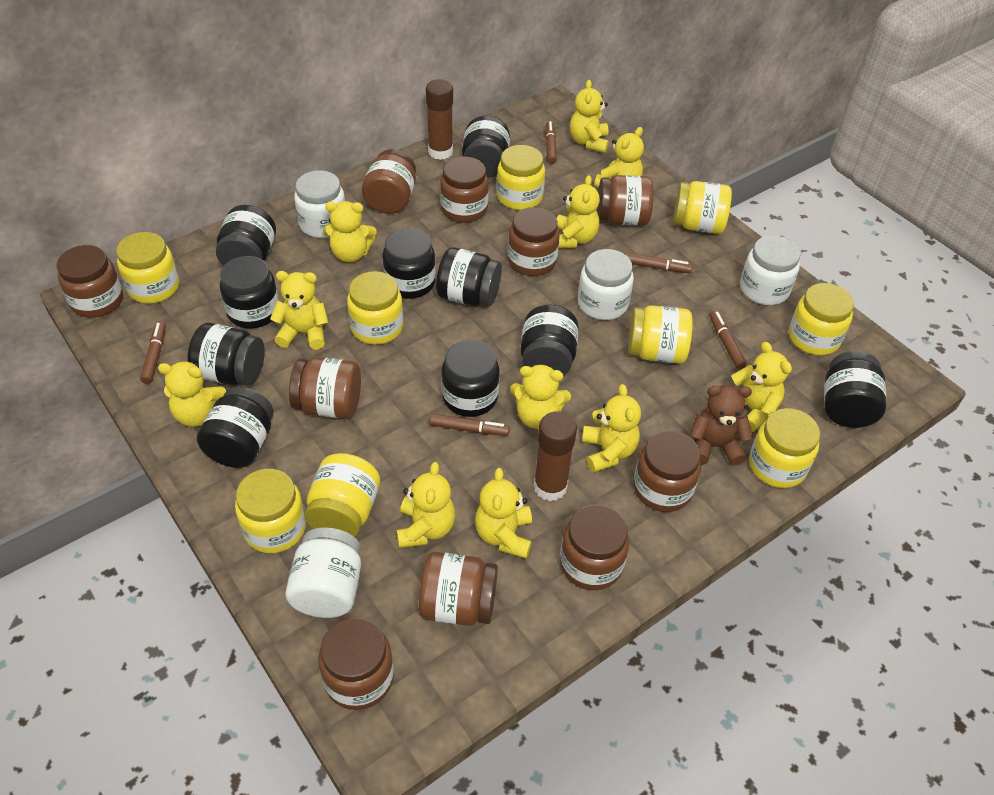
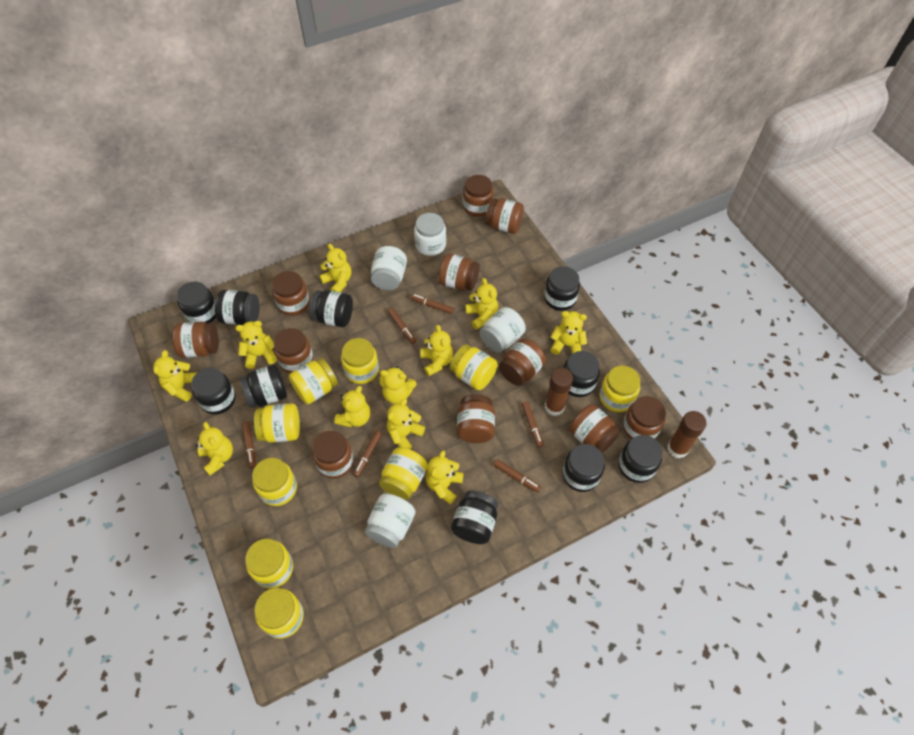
brown jar: [57,245,123,318] [289,357,361,419] [318,618,394,710] [362,149,416,214] [419,552,498,626] [440,157,489,223] [508,207,560,276] [560,505,629,590] [598,175,654,225] [633,431,701,512] = 10 -> [172,322,219,358] [272,271,310,316] [274,328,313,373] [312,431,354,479] [438,253,480,291] [457,394,495,443] [463,175,494,217] [485,198,524,234] [499,339,546,386] [569,404,621,453] [623,396,666,439] = 11
brown marker: [140,322,166,384] [430,414,510,436] [545,121,557,164] [625,253,693,273] [710,311,747,369] = 5 -> [242,421,256,469] [353,431,382,477] [388,308,416,344] [410,294,454,314] [494,459,541,493] [522,401,544,448] = 6
brown teddy bear: [690,385,753,466] = 1 -> none = 0

